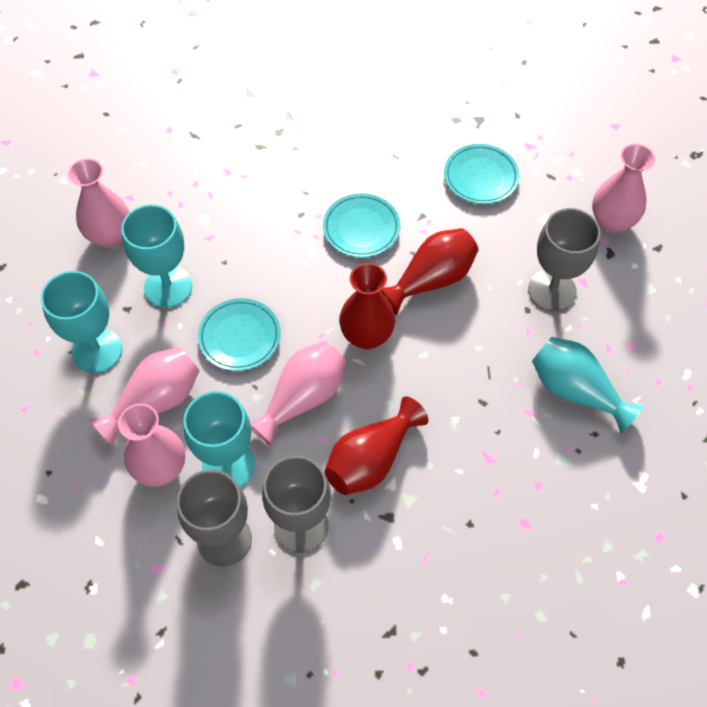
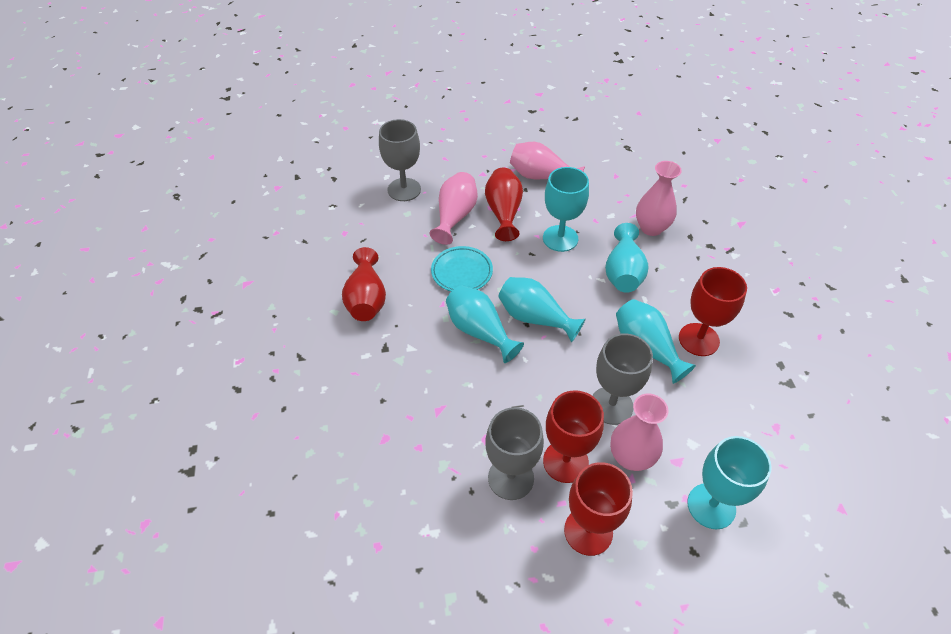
pink vase: [68,158,129,248] [89,347,199,446] [118,404,185,487] [250,341,346,446] [592,144,655,234] = 5 -> [429,172,478,245] [510,142,585,179] [610,394,668,471] [636,161,682,236] = 4
red goblet: none = 0 -> [543,390,604,483] [564,462,633,556] [679,267,747,356] = 3
red vase: [325,396,428,495] [339,263,395,349] [380,228,479,315] = 3 -> [342,247,386,321] [485,168,523,241] = 2
turquoise goblet: [41,271,122,373] [121,204,192,308] [183,391,255,488] = 3 -> [543,167,589,252] [687,436,772,529] = 2
turquoise plate: [198,298,281,371] [323,193,400,257] [444,144,519,204] = 3 -> [431,246,493,292] = 1
turquoise vase: [532,337,644,433] = 1 -> [446,285,524,363] [498,277,586,343] [605,223,648,293] [616,299,696,384] = 4

